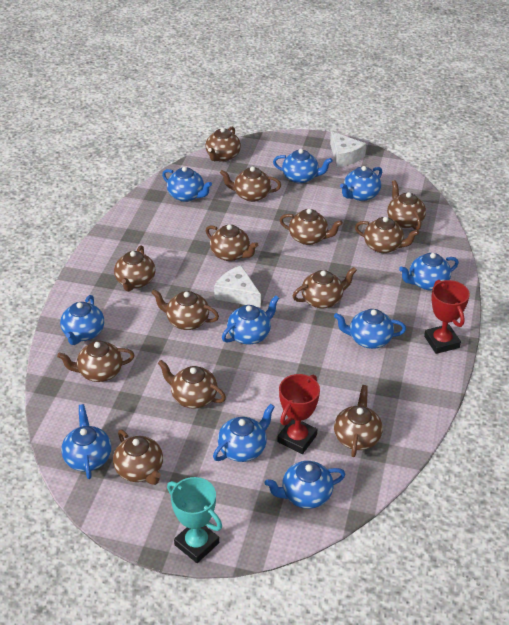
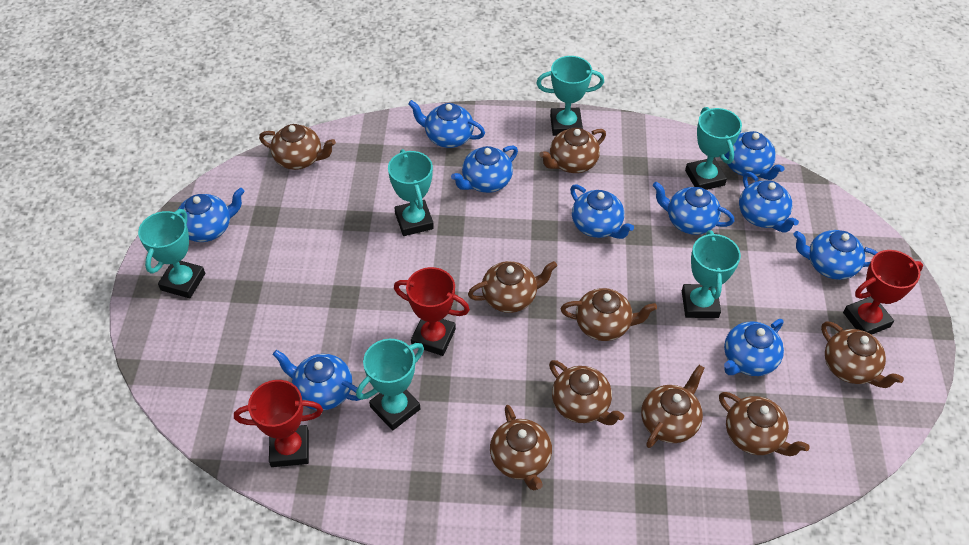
brown teapot: [57,341,135,382] [113,430,163,485] [114,245,155,291] [151,289,219,330] [158,360,226,409] [205,127,241,162] [206,224,258,261] [220,167,281,202] [280,209,343,245] [293,267,357,309] [334,385,383,457] [355,217,419,253] [387,180,426,230] = 13 -> [259,124,336,170] [468,261,557,313] [490,405,552,490] [539,128,606,173] [549,360,624,425] [561,288,657,341] [641,365,705,448] [719,392,810,456] [821,321,904,388] = 9
red trophy: [277,374,320,454] [424,280,470,354] = 2 -> [234,380,323,467] [394,267,470,356] [843,250,923,335] = 3
turquoise trophy: [167,477,222,563] = 1 -> [138,209,205,298] [356,339,424,431] [388,149,434,236] [536,56,604,136] [682,230,741,318] [685,107,742,190] = 6
white cheese: [214,266,261,308] [330,131,366,167] = 2 -> none = 0

